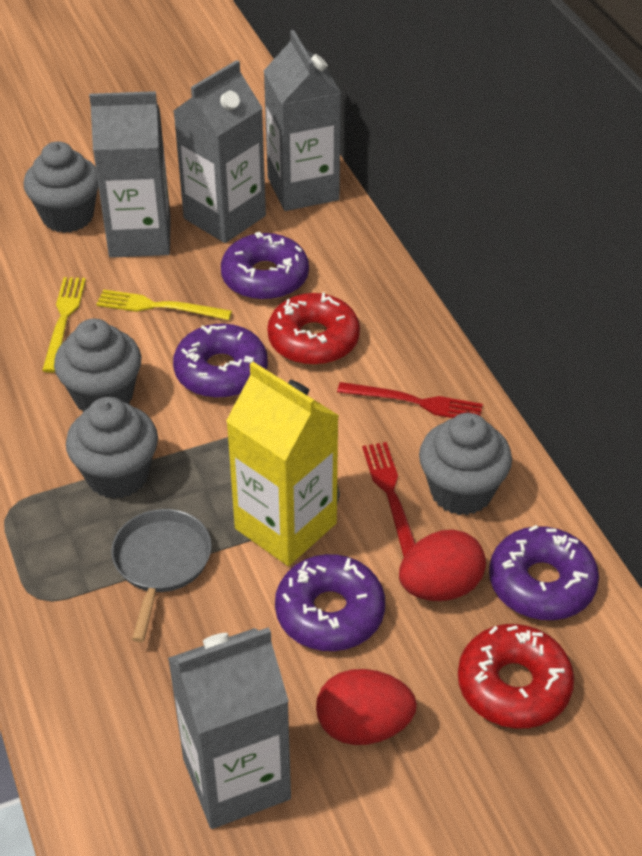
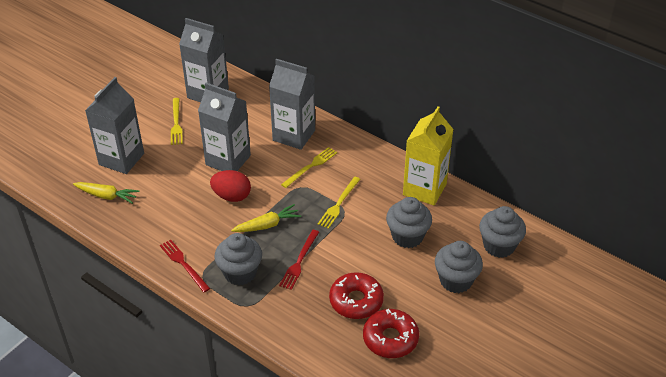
grey pan: [111,509,212,642] = 1 -> none = 0
purple donut: [173,323,268,398] [221,232,309,300] [275,554,385,651] [489,525,599,620] = 4 -> none = 0
red egg: [316,669,417,745] [399,529,486,601] = 2 -> [210,170,251,202] = 1
yellow carrot: none = 0 -> [73,182,139,204] [231,204,301,232] = 2
yellow fork: [42,277,86,373] [96,289,232,320] = 2 -> [171,98,183,145] [281,147,337,188] [318,177,361,229] = 3

